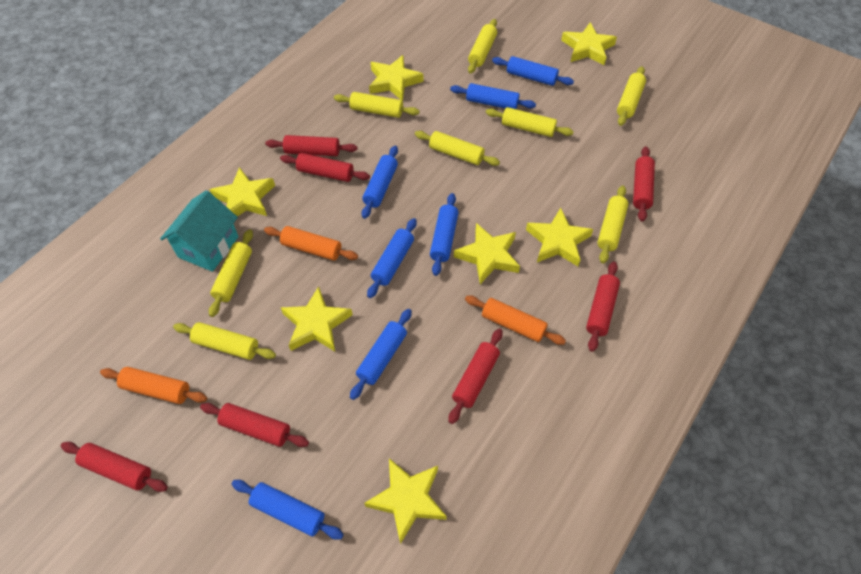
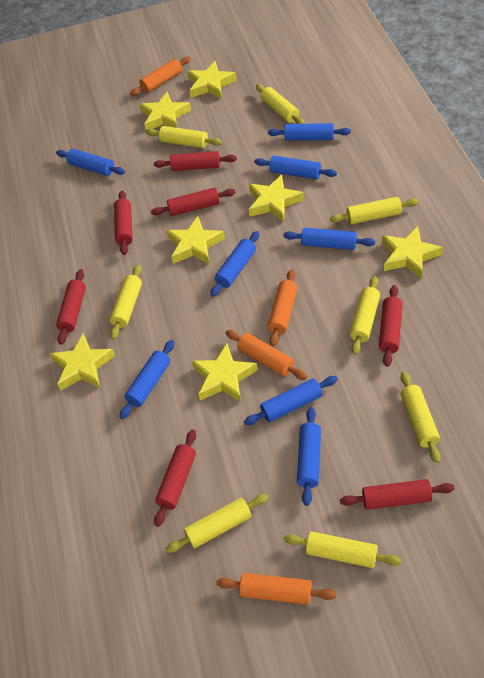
blue rolling pin: [232,480,344,540] [350,309,412,400] [362,146,398,219] [367,218,417,298] [430,193,459,276] [450,83,536,109] [492,56,574,86] = 7 -> [56,149,125,176] [120,340,174,419] [210,231,260,297] [244,376,338,425] [254,156,337,179] [268,123,351,141] [283,228,375,250] [297,407,321,506] = 8
orange rolling pin: [100,367,207,404] [264,226,358,261] [465,295,566,345] = 3 -> [130,56,191,96] [216,573,336,605] [226,330,307,380] [268,269,297,347] = 4
turquoise house: [160,190,239,272] = 1 -> none = 0

